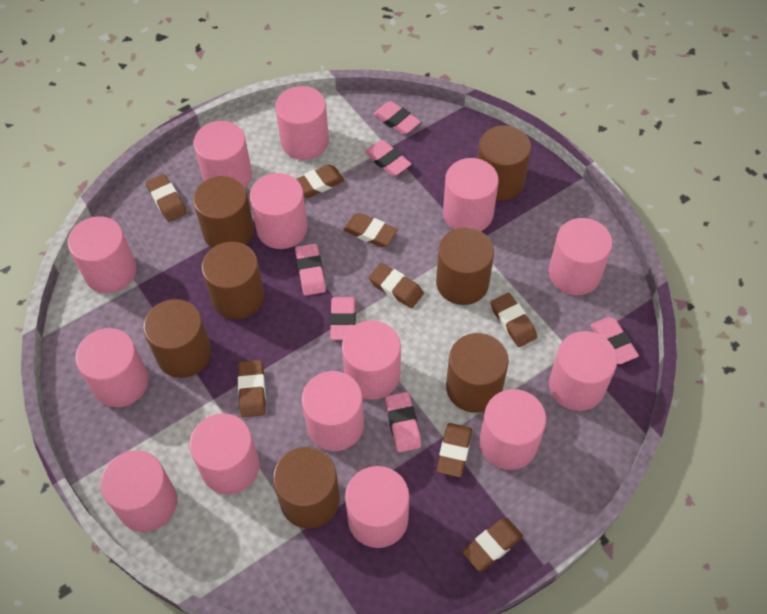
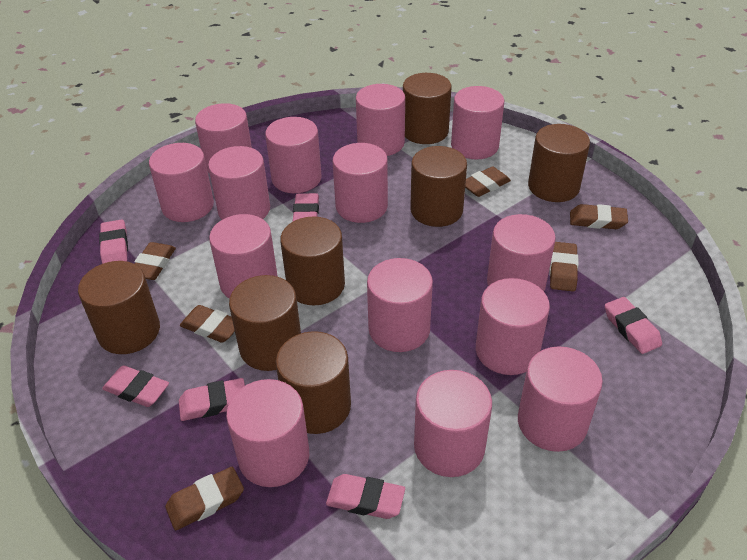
brown eraser: [146,174,187,222] [238,360,266,417] [296,164,345,198] [344,213,398,247] [369,263,424,308] [437,423,472,477] [462,517,523,571] [491,293,537,347] = 8 -> [134,242,176,280] [165,467,244,530] [180,305,235,343] [465,166,511,197] [549,242,578,292] [570,204,628,229] = 6

